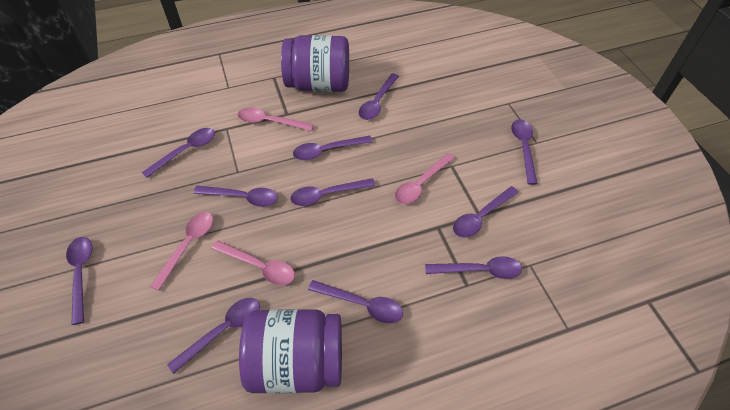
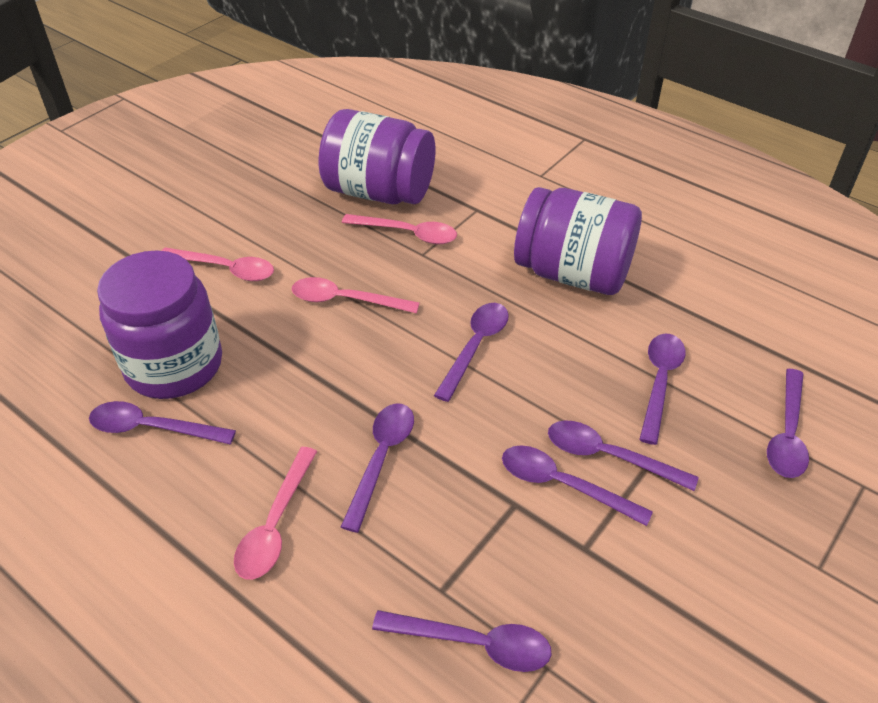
purple jar: [239,309,342,394] [281,35,349,92] = 2 -> [97,250,222,399] [319,109,435,204] [514,187,642,295] = 3
purple spoon: [66,237,92,325] [142,128,215,178] [167,298,260,374] [193,186,278,207] [290,178,376,206] [293,136,373,160] [308,280,403,323] [359,73,399,120] [425,256,522,279] [453,186,519,238] [511,119,538,185] = 11 -> [89,401,236,444] [341,403,414,533] [372,610,552,672] [434,303,509,402] [502,446,653,526] [548,420,699,491] [639,334,686,445] [767,369,809,478] = 8

